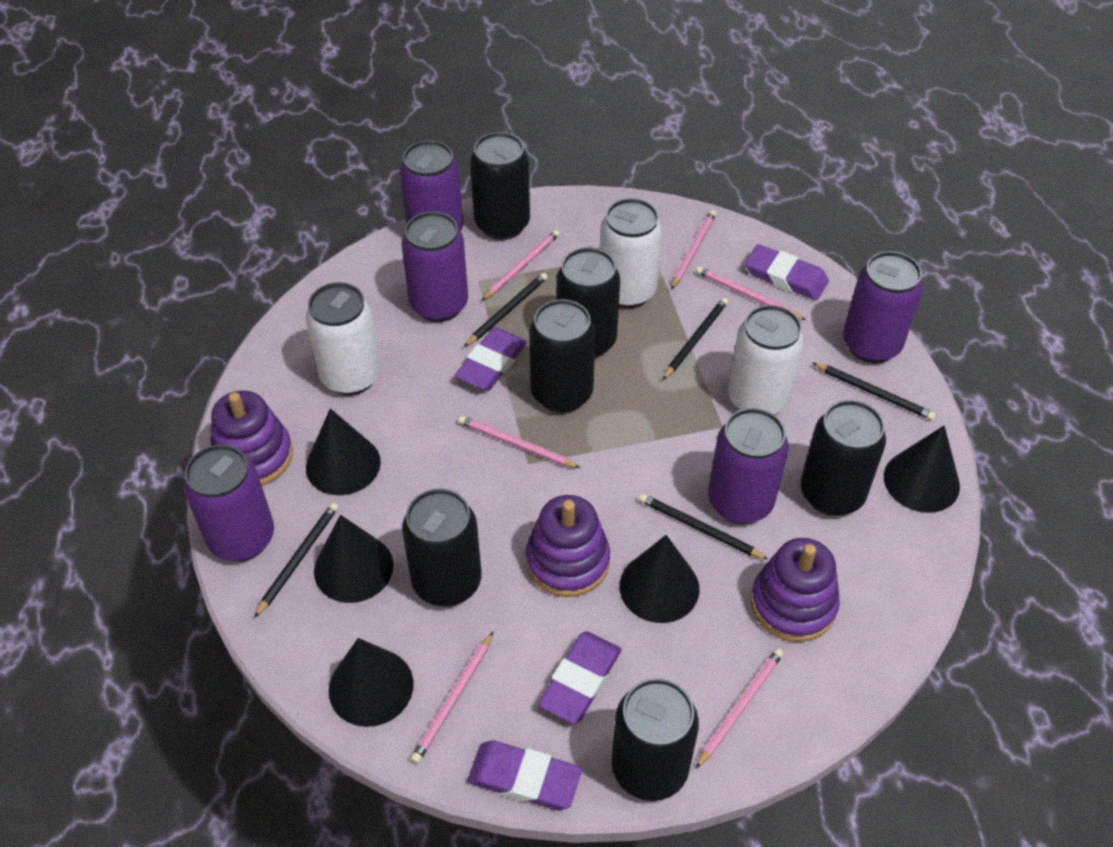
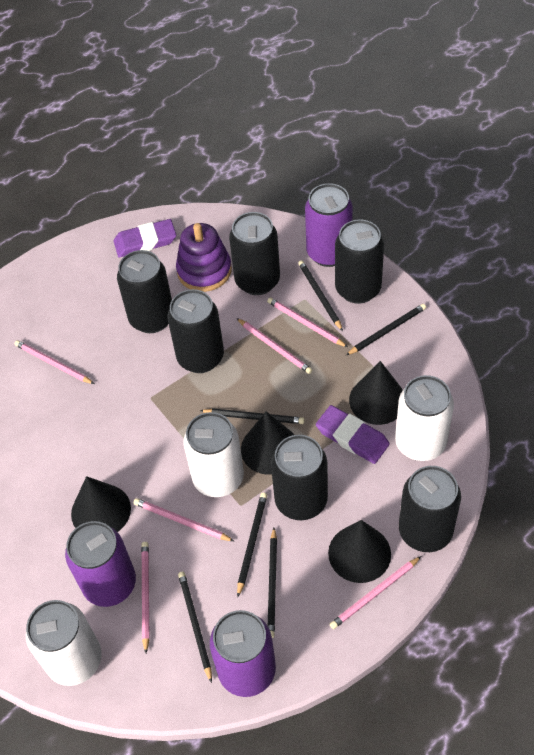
black cone: [306,408,381,495] [314,515,394,603] [329,638,413,727] [620,535,700,623] [884,426,960,513] = 5 -> [71,476,131,532] [241,411,294,475] [328,520,391,583] [349,361,403,425] = 4
black pencil: [254,503,338,618] [464,273,547,347] [639,494,769,560] [663,298,728,380] [812,362,936,420] = 5 -> [178,572,212,683] [200,409,304,424] [237,493,267,597] [268,528,277,638] [298,260,343,331] [346,304,426,355] = 6
purple can: [184,444,274,561] [400,140,463,232] [401,211,468,322] [708,408,788,524] [843,251,923,363] = 5 -> [65,521,136,607] [210,610,276,697] [305,183,353,267] = 3
purple eraser: [454,328,527,391] [467,741,582,810] [538,631,622,724] [745,244,829,300] = 4 -> [114,219,176,257] [316,405,389,464] = 2
purple stacking toy: [210,390,293,486] [526,495,610,597] [751,538,840,642] = 3 -> [176,223,232,292] = 1

